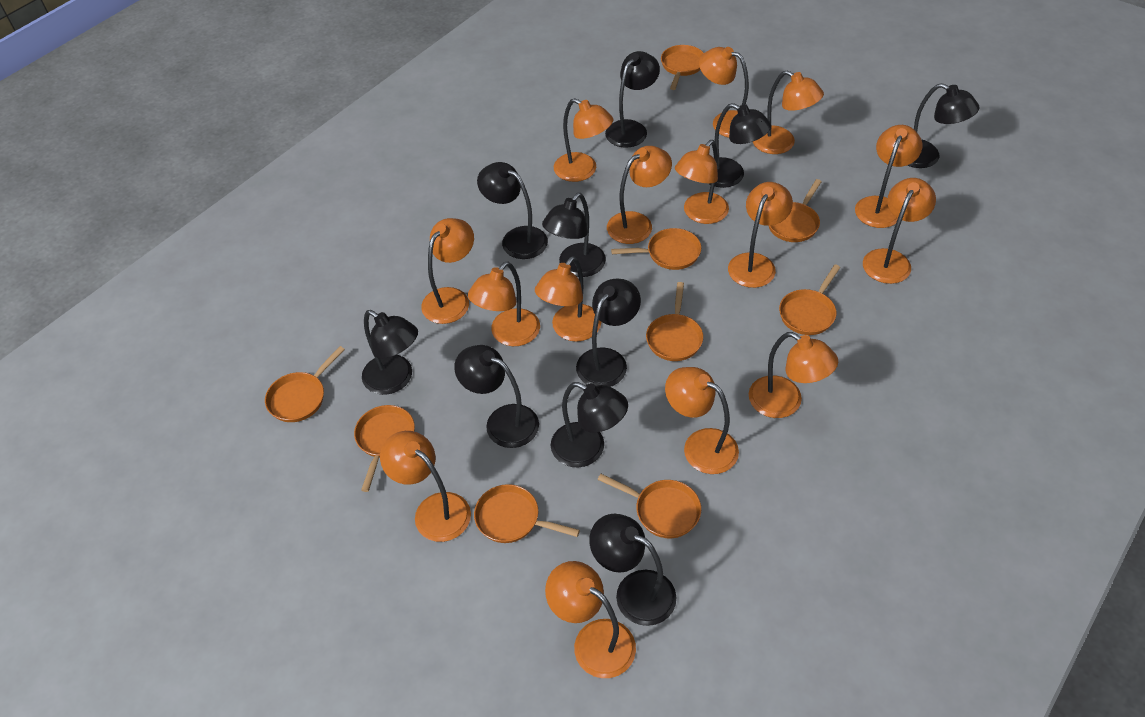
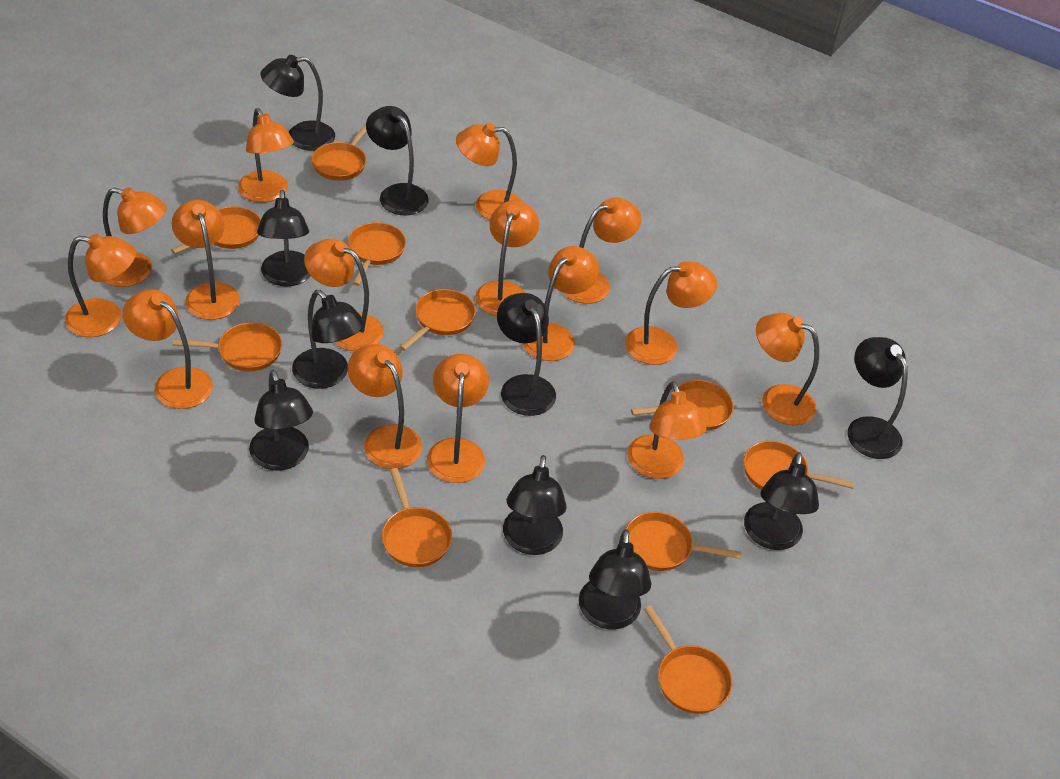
orange pan: [265,346,345,422] [354,405,415,492] [474,484,580,543] [597,474,701,538] [611,228,701,270] [646,282,703,361] [661,45,703,90] [769,179,822,242] [779,265,840,335] = 9 -> [171,206,261,254] [173,322,282,371] [312,123,367,181] [348,222,406,286] [382,468,452,567] [399,289,476,351] [626,512,741,571] [631,380,734,431] [644,605,732,714] [744,441,855,490] = 10

